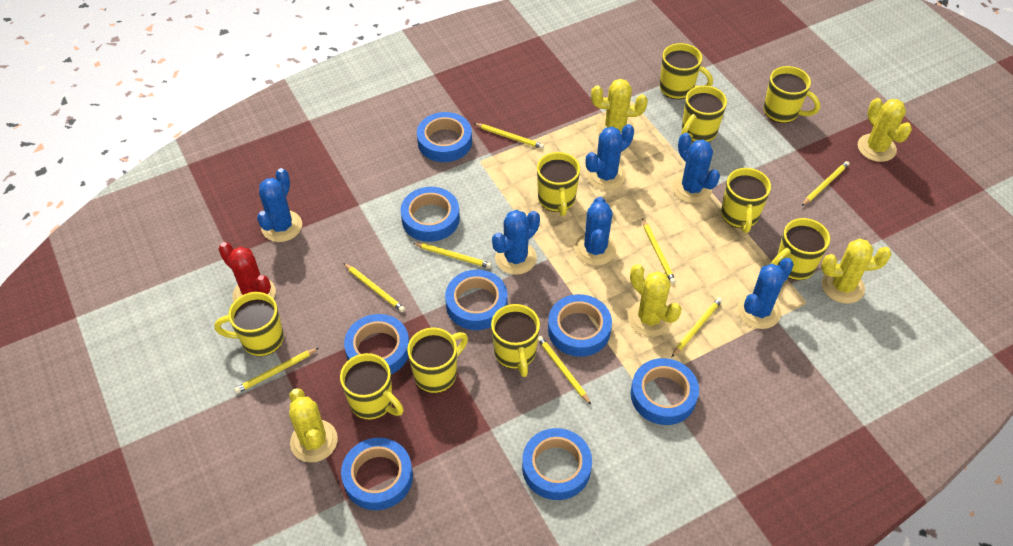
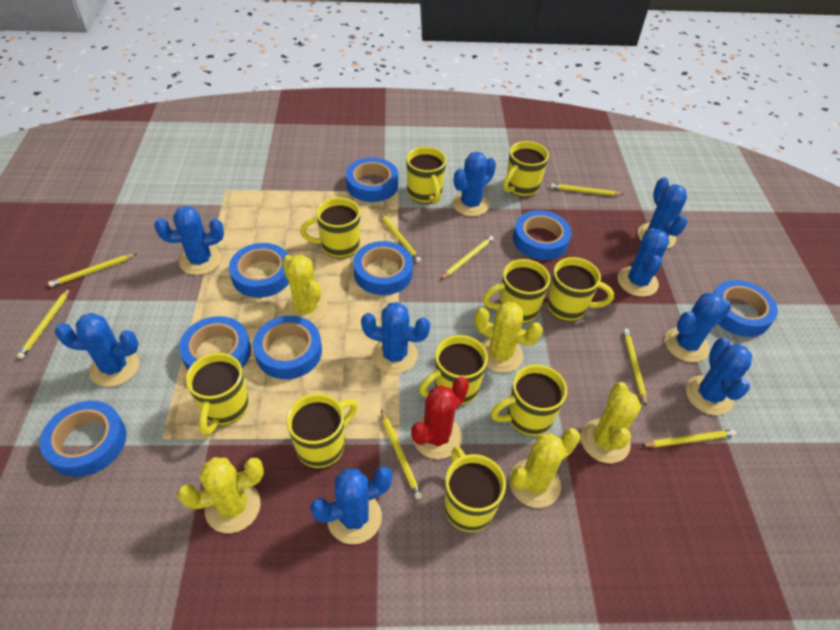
blue cactus: [257,168,302,242] [492,210,540,275] [575,197,616,266] [586,124,634,190] [672,133,720,203] [737,258,794,329] = 6 -> [55,313,139,387] [154,206,224,275] [310,467,392,544] [361,302,430,374] [453,152,496,216] [618,228,669,297] [638,177,687,249] [665,293,731,362] [686,337,752,415] = 9

